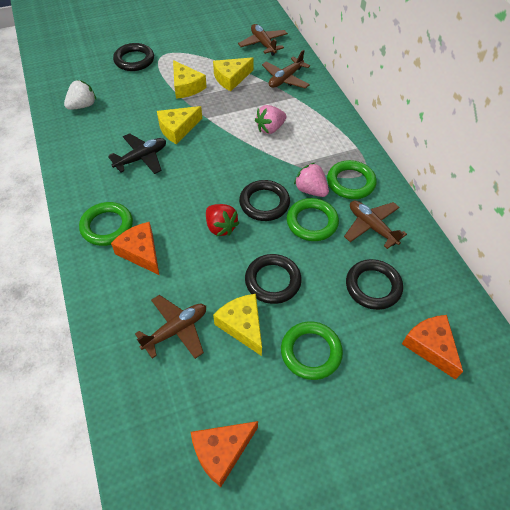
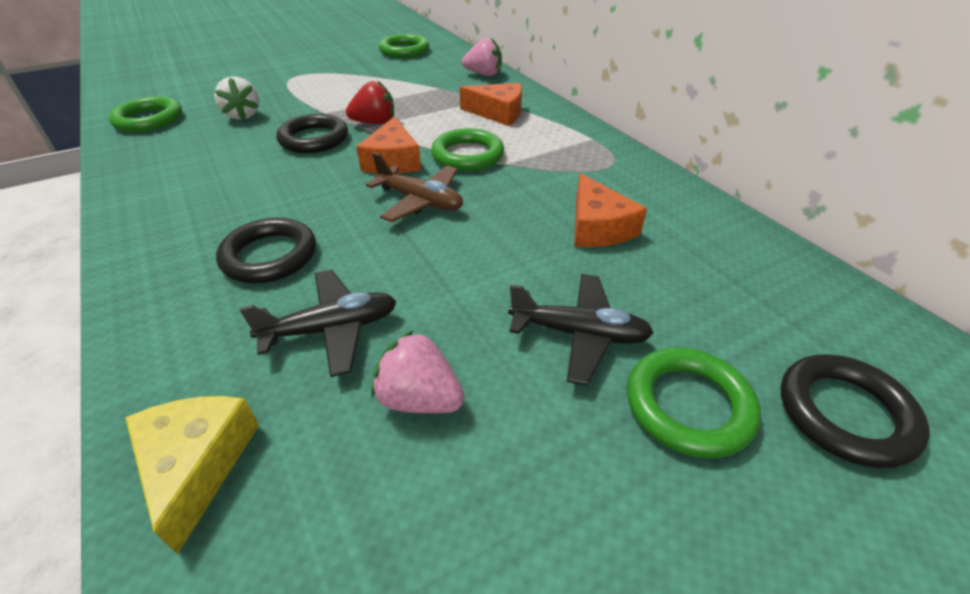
black plane: [108,133,166,174] = 1 -> [240,270,397,377] [508,274,654,386] = 2
black ring: [113,43,154,71] [239,180,290,221] [245,254,302,304] [346,259,403,310] = 4 -> [216,218,316,283] [277,114,348,153] [781,354,930,468] = 3
brown plane: [135,295,206,359] [238,24,288,56] [262,50,310,89] [344,201,407,249] = 4 -> [366,153,463,222] = 1
yellow cheese: [157,106,202,144] [173,60,207,99] [213,57,254,91] [213,294,262,356] = 4 -> [125,396,259,555] = 1

